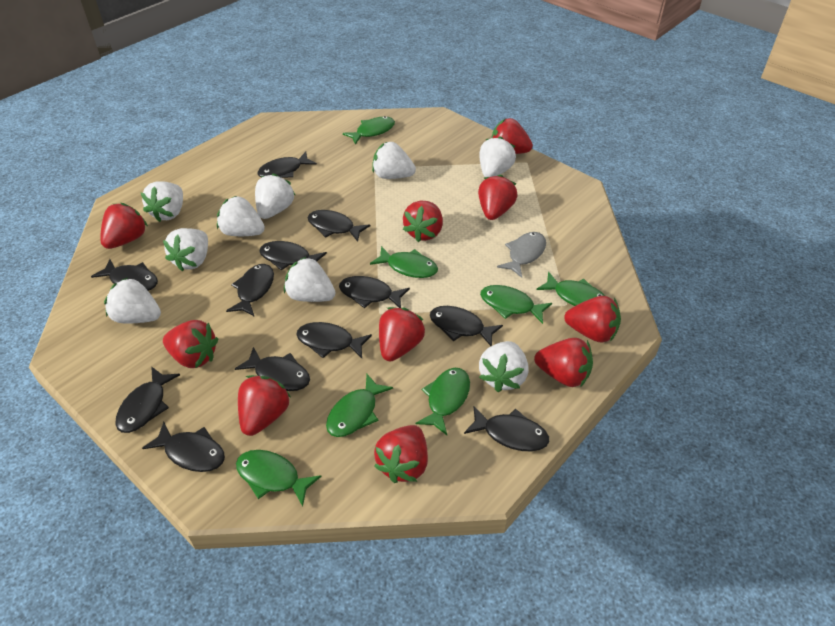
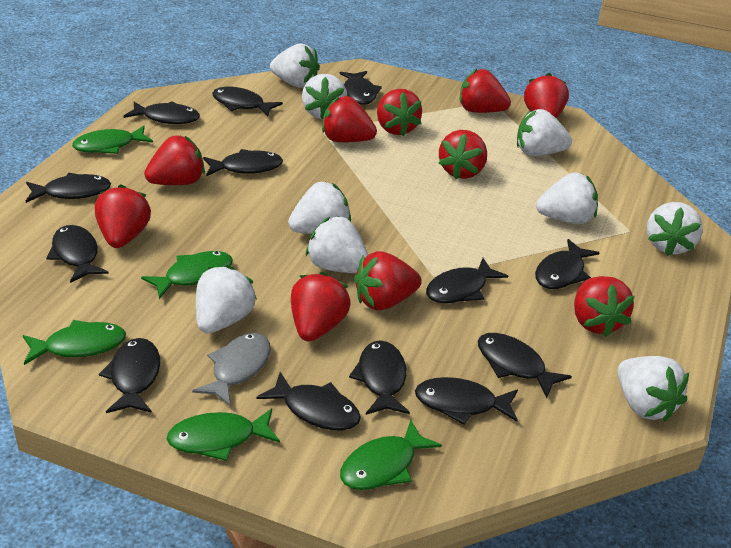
black fish: [91,259,158,291] [115,366,180,433] [142,422,225,472] [226,264,274,316] [235,347,310,391] [257,152,317,178] [259,241,327,271] [296,322,372,358] [308,210,370,242] [339,276,410,308] [430,306,503,346] [464,406,549,451] = 12 -> [26,173,111,203] [47,225,109,283] [99,338,160,413] [124,101,200,124] [203,149,283,176] [212,87,283,116] [256,372,361,430] [340,71,382,105] [349,340,410,415] [415,377,518,424] [426,258,508,303] [478,333,572,398] [535,239,600,289] = 13
green fish: [236,450,321,506] [326,374,393,437] [342,116,395,145] [370,246,438,278] [415,368,470,435] [480,285,552,324] [536,271,605,306] = 7 -> [23,320,126,365] [72,126,153,154] [141,251,233,299] [167,408,280,461] [340,420,442,490] = 5

